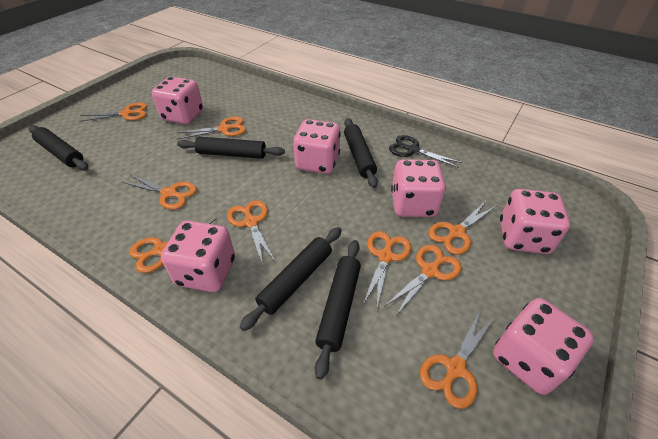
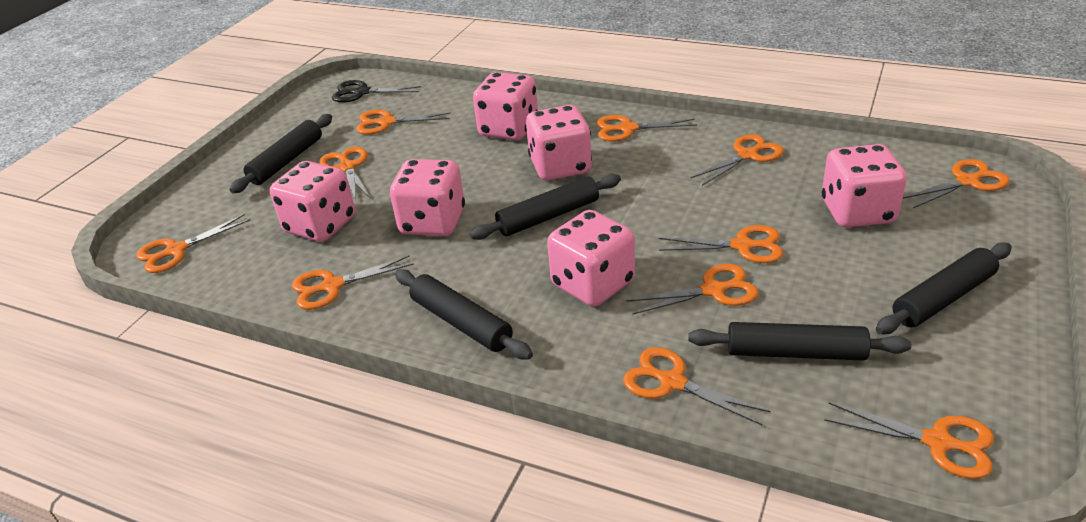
orange scissors: [79,102,147,122] [122,174,197,209] [129,219,222,273] [177,117,246,140] [227,200,275,265] [363,231,411,311] [385,245,462,317] [420,309,494,409] [428,201,496,254] = 9 -> [136,214,250,273] [292,255,414,310] [319,146,371,201] [356,110,451,135] [597,115,697,142] [623,347,771,425] [626,264,758,315] [659,225,783,263] [691,134,784,186] [824,402,994,479] [903,159,1010,208] = 11

